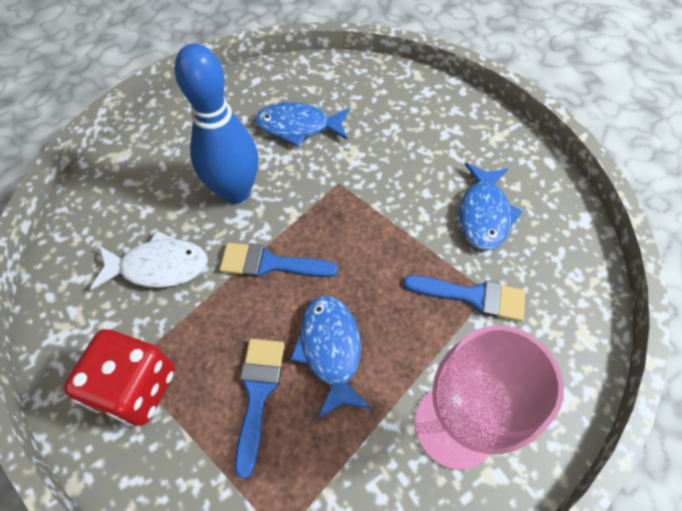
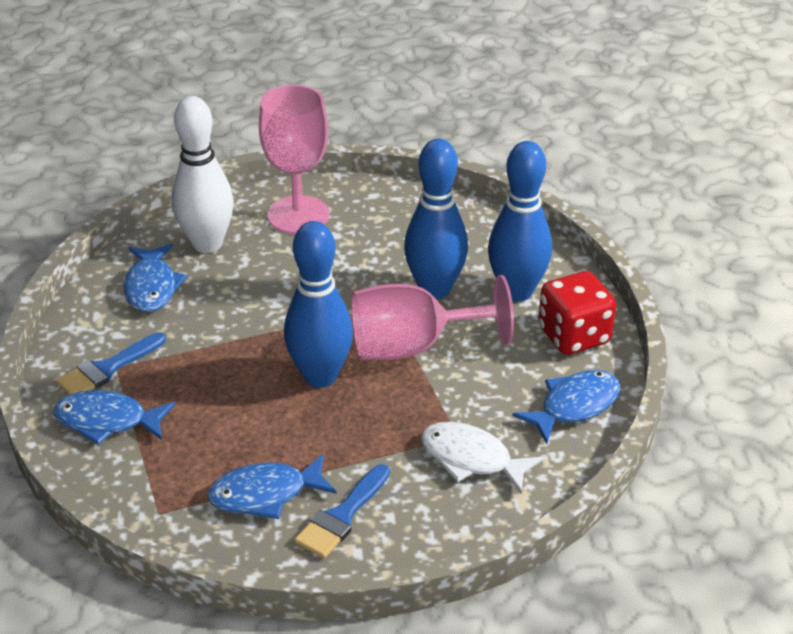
blue bowling pin: [175,44,258,204] = 1 -> [284,221,353,388] [404,139,468,299] [488,141,552,302] = 3
blue brush: [220,243,338,277] [235,339,285,479] [403,275,525,322] = 3 -> [56,332,166,394] [294,464,390,558] = 2
blue fish: [255,102,350,147] [290,296,372,419] [459,163,523,250] = 3 -> [53,390,176,445] [124,244,187,312] [207,454,337,519] [512,370,621,444] = 4
pink goblet: [415,326,564,470] = 1 -> [259,85,329,234] [352,275,514,360] = 2
white bowling pin: none = 0 -> [172,96,234,253] = 1

